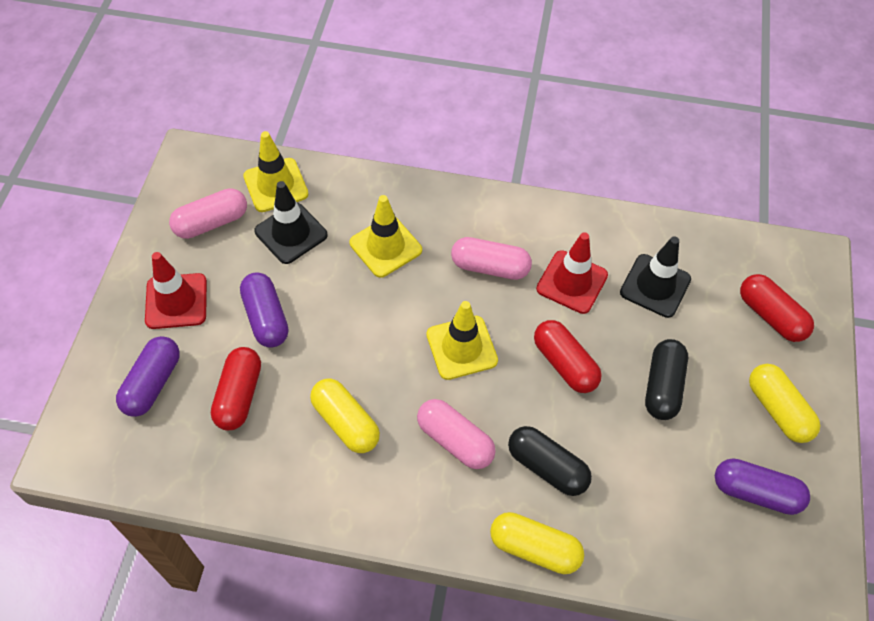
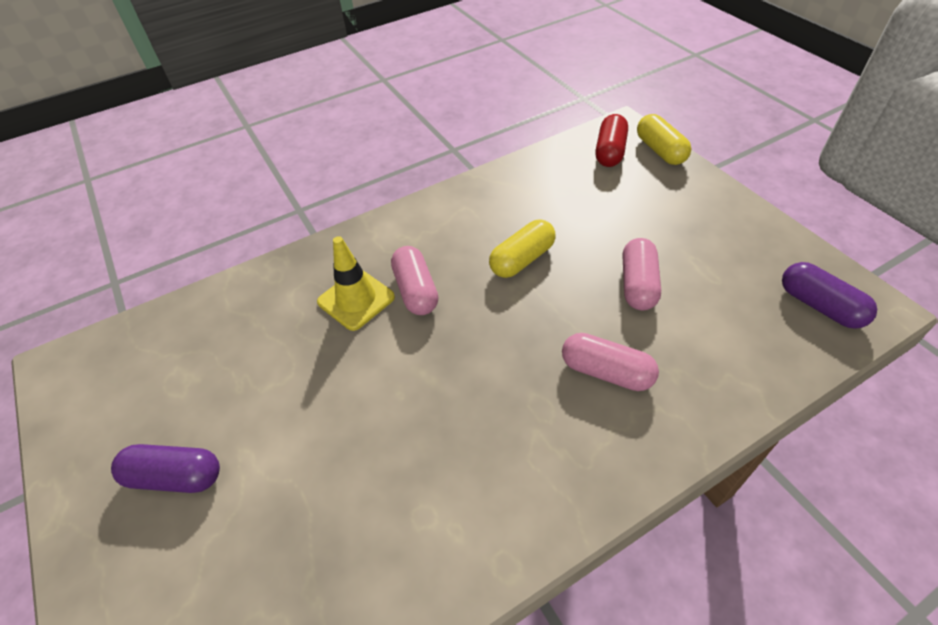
black capsule: [508,426,592,496] [645,339,688,420] = 2 -> none = 0
black traffic cone: [254,181,328,264] [620,236,691,318] = 2 -> none = 0
purple capsule: [116,336,180,417] [240,272,288,348] [715,458,810,515] = 3 -> [111,444,220,493] [782,262,877,329] = 2
red capsule: [211,347,261,431] [534,320,602,393] [740,274,814,342] = 3 -> [595,114,628,167] = 1
red traffic cone: [145,252,207,329] [536,232,608,314] = 2 -> none = 0
yellow capsule: [310,379,380,453] [490,512,584,574] [749,364,820,443] = 3 -> [489,220,556,278] [637,114,692,165] = 2
yellow traffic cone: [243,131,309,212] [349,195,422,278] [426,301,498,380] = 3 -> [317,236,395,331] = 1

